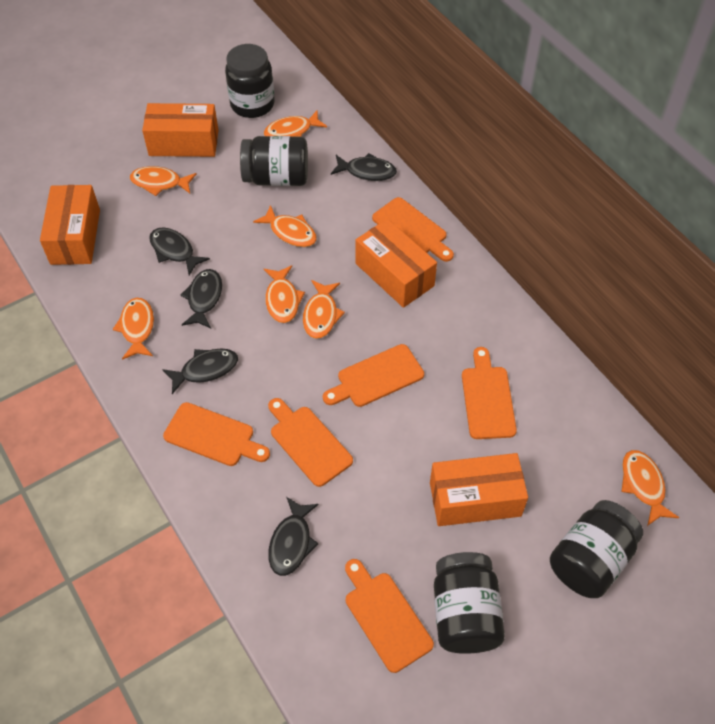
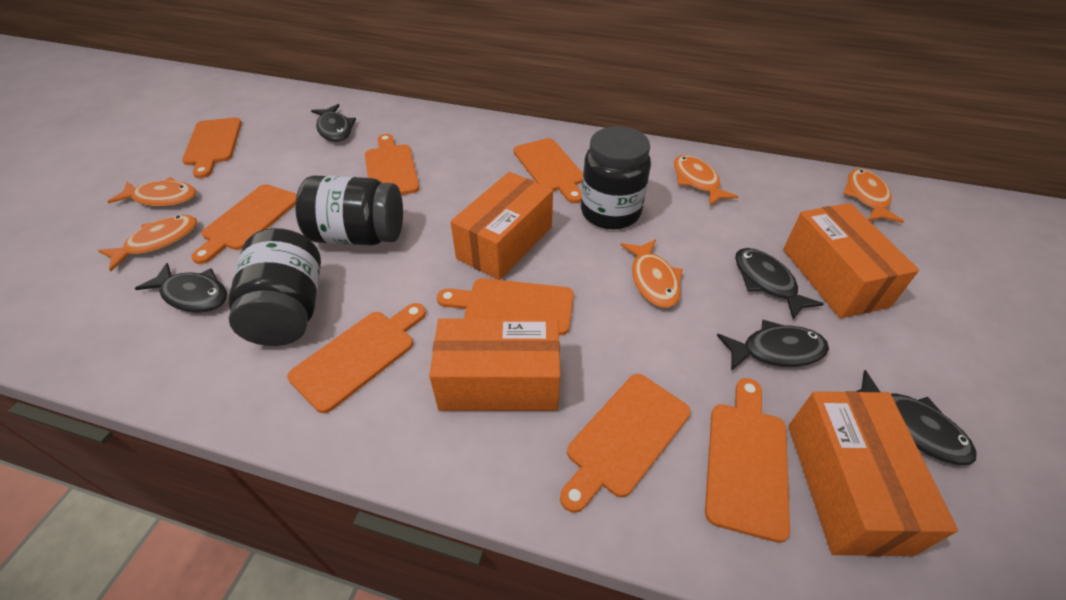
black jar: [225,44,275,118] [240,136,308,186] [434,552,505,654] [550,500,643,598] = 4 -> [228,228,321,346] [295,176,403,245] [581,126,651,229] = 3
orange cutting board: [163,402,270,466] [268,398,353,487] [323,344,424,407] [345,559,434,673] [372,197,454,262] [462,347,517,439] = 6 -> [182,118,242,178] [191,184,297,264] [287,303,426,413] [365,134,419,195] [437,278,574,335] [514,138,583,203] [560,374,690,513] [705,378,790,543] = 8
orange fish: [113,298,154,360] [130,166,197,196] [253,205,317,247] [264,110,327,137] [264,266,305,323] [303,280,345,339] [621,450,679,526] = 7 -> [98,215,197,271] [107,177,196,207] [621,239,683,308] [674,155,739,206] [843,169,904,223] = 5

